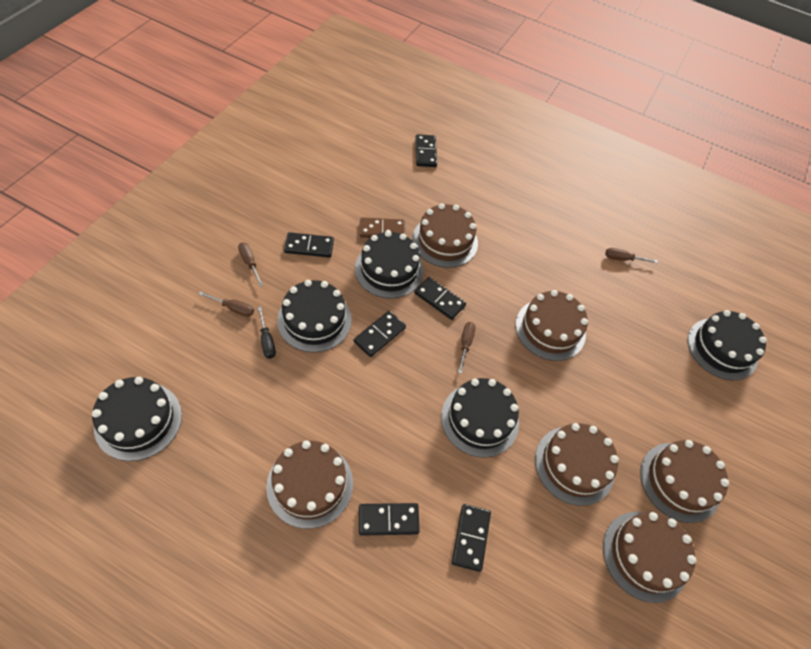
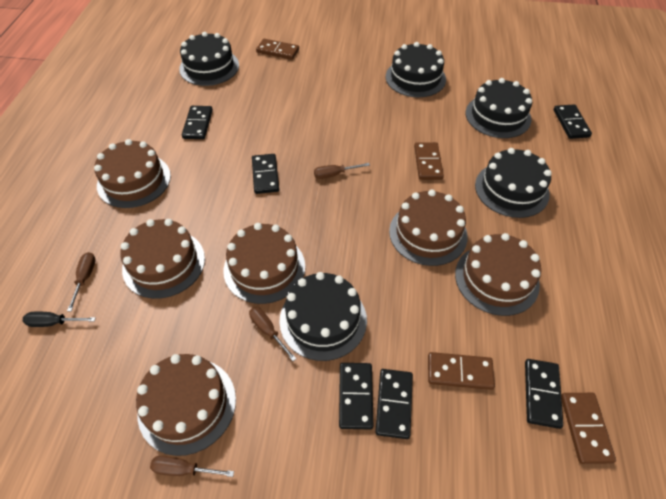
brown domino: [359,218,405,238] = 1 -> [256,39,299,60] [414,142,444,180] [428,352,495,390] [561,393,616,464] = 4

